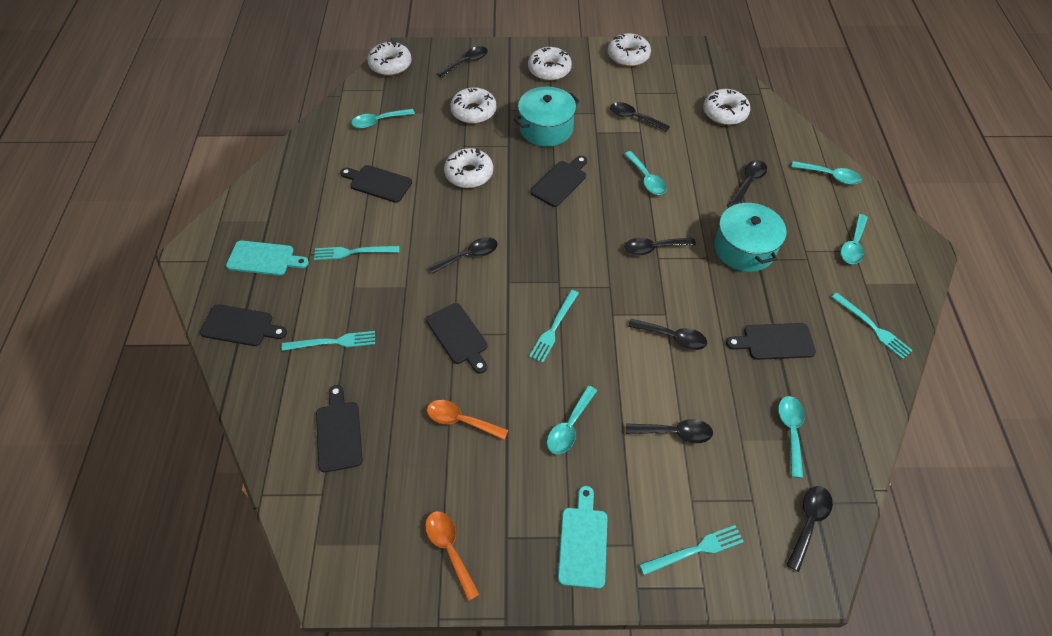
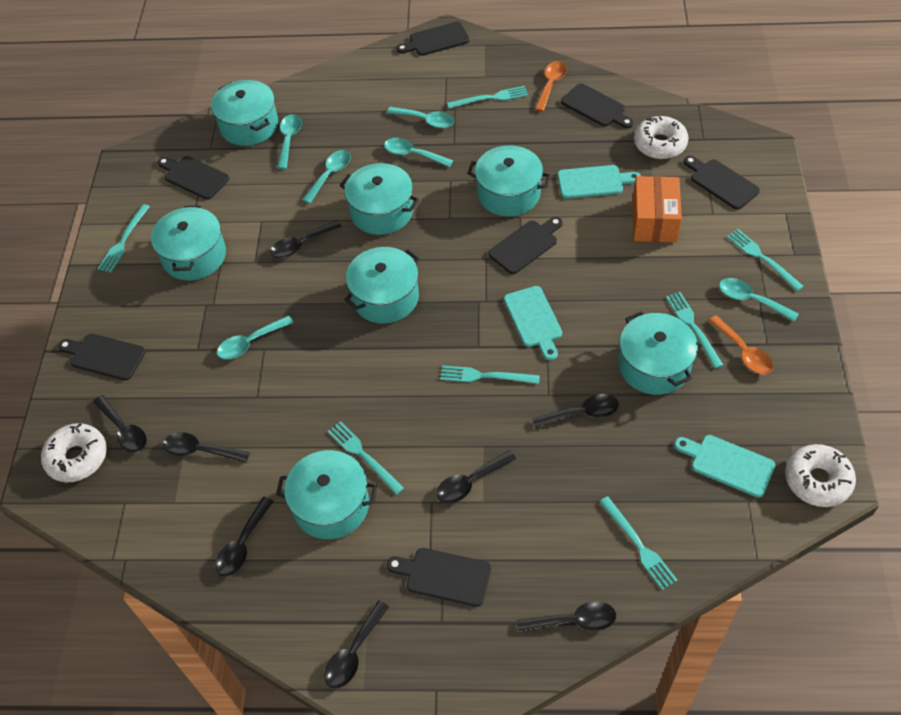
black cutting board: [200,304,287,346] [316,385,363,472] [340,165,412,203] [426,303,488,374] [531,156,587,207] [726,323,816,360] = 6 -> [58,334,146,381] [157,156,229,200] [387,548,491,607] [396,22,470,56] [488,217,563,274] [561,83,634,128] [683,156,760,210] = 7
orange box: none = 0 -> [632,176,682,242] = 1
turquoise cutting board: [226,240,309,276] [558,486,607,589] = 2 -> [504,286,562,360] [558,165,641,199] [674,435,775,497] = 3
turquoise fork: [282,331,375,351] [314,246,399,260] [529,290,579,363] [639,525,744,575] [832,293,913,359] = 5 -> [97,204,150,273] [328,421,404,495] [440,365,540,384] [447,86,528,108] [599,496,678,590] [666,292,723,368] [727,229,804,291] = 7
turquoise pot: [514,87,579,147] [714,201,786,272] = 2 -> [151,205,226,280] [211,80,278,146] [276,450,377,539] [340,163,419,235] [344,247,420,324] [467,145,551,217] [618,312,698,395] = 7
white donut: [367,41,412,76] [444,148,493,188] [450,87,496,124] [528,47,572,81] [608,33,651,67] [703,89,750,125] = 6 -> [41,423,107,482] [634,116,689,159] [785,444,856,507] = 3

